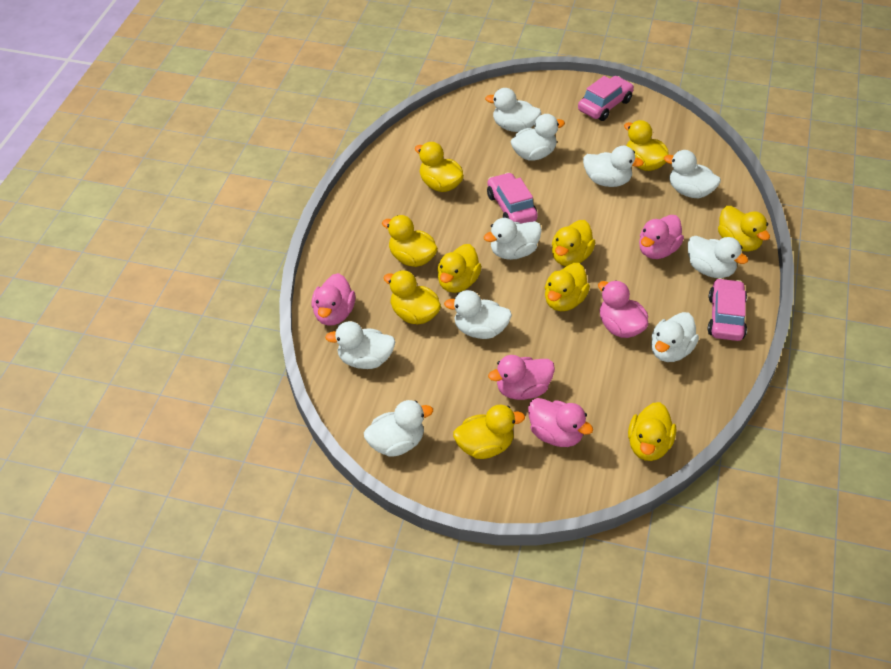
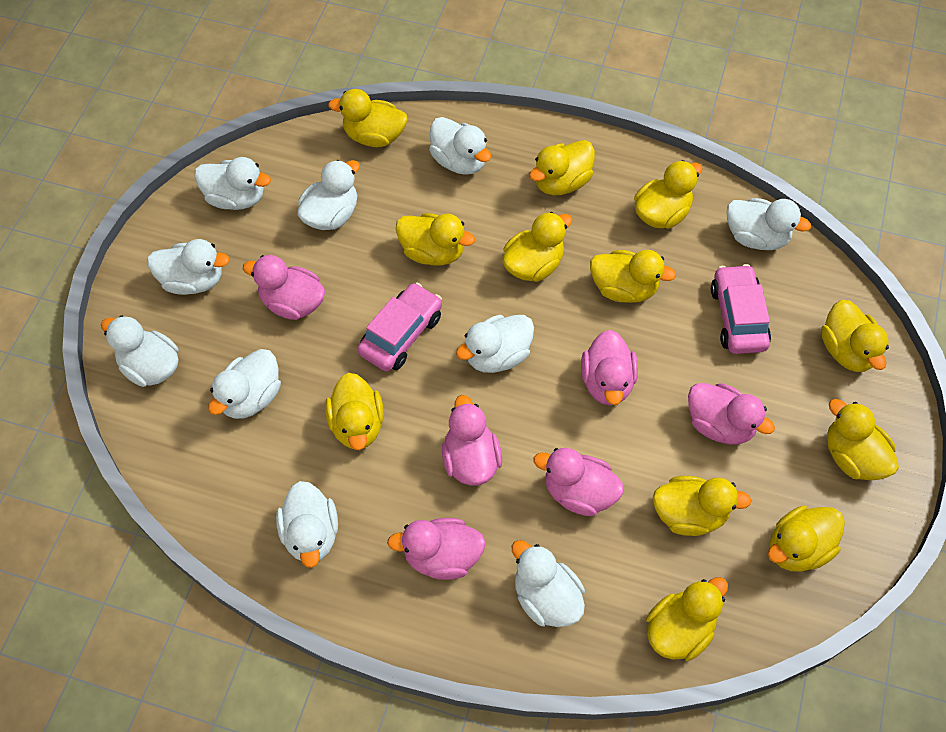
pink car: [487,172,538,224] [578,76,634,121] [708,278,747,341] = 3 -> [357,282,442,372] [711,264,771,354] = 2
pink duck: [312,273,356,325] [488,355,555,400] [528,398,593,447] [598,280,648,338] [639,215,684,259] = 5 -> [243,255,325,320] [387,518,486,580] [442,395,502,486] [534,448,624,516] [581,330,638,405] [688,383,775,445] = 6
yellow duck: [382,215,438,267] [384,270,441,324] [415,142,464,192] [437,244,482,293] [453,405,525,459] [545,263,590,311] [552,220,596,266] [624,120,669,171] [628,402,676,461] [718,206,770,251] = 10 -> [325,373,384,450] [328,89,408,147] [396,213,475,266] [502,212,573,282] [529,140,595,195] [590,250,676,303] [634,160,702,229] [646,577,728,661] [653,476,752,536] [768,505,845,572] [821,300,889,372] [827,399,899,481] = 12

